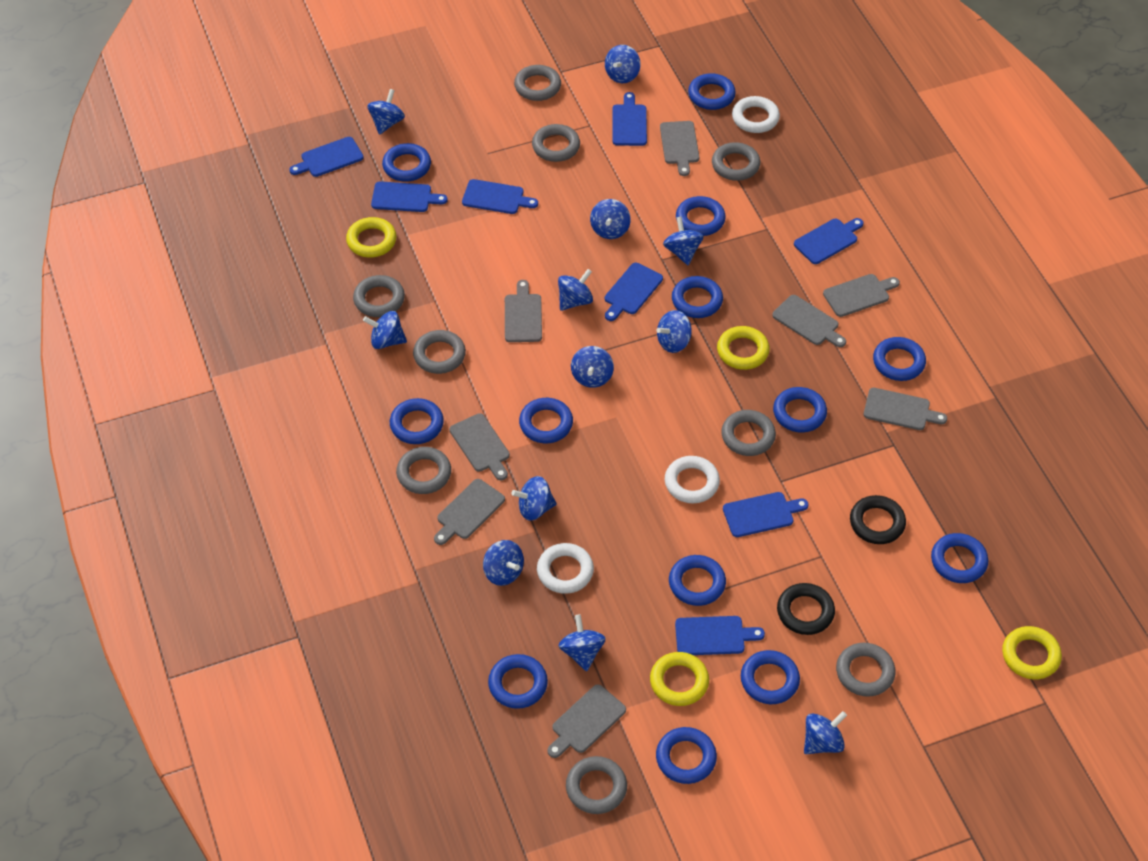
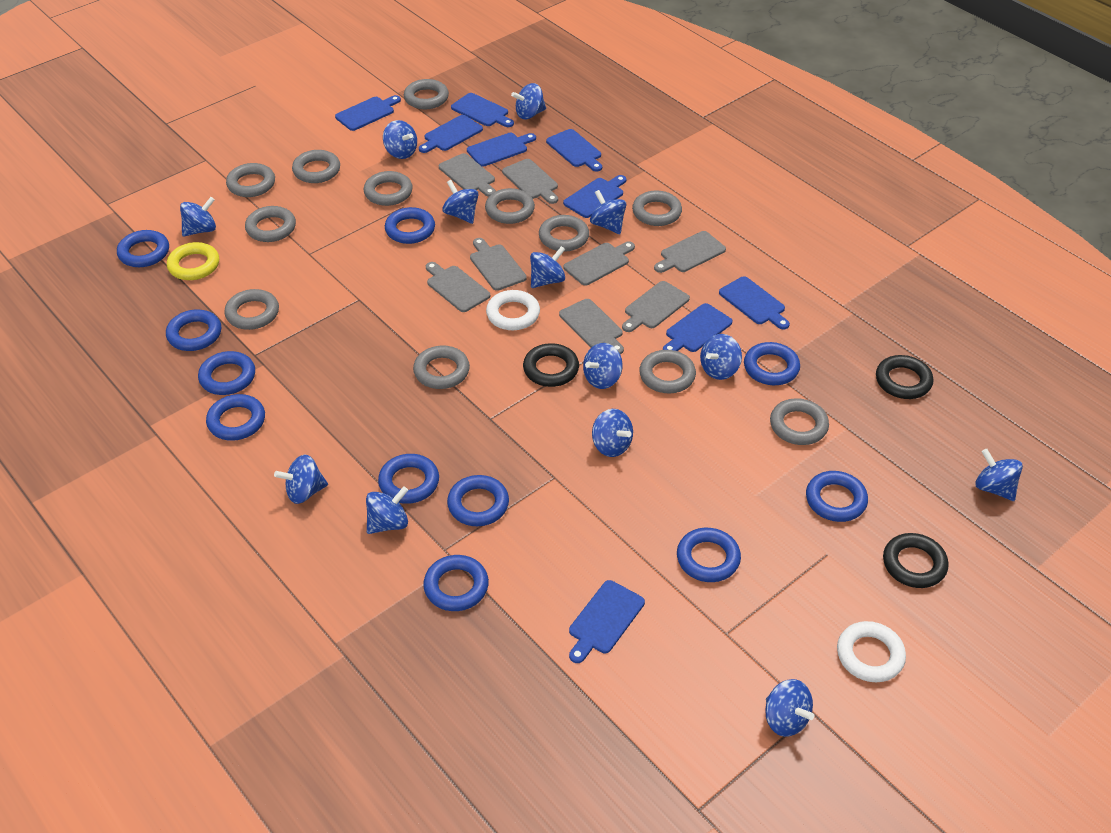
black ring: [777,583,835,635] [850,495,906,544] = 2 -> [523,343,579,387] [876,355,933,399] [883,533,949,588] = 3
blue cutting board: [289,137,364,177] [371,181,448,212] [462,179,538,214] [605,263,663,321] [612,92,647,146] [675,616,765,655] [723,492,809,537] [794,218,863,264] = 8 -> [335,95,401,131] [419,115,483,153] [451,93,514,127] [467,133,536,167] [546,129,602,172] [563,175,626,218] [569,580,645,663] [663,303,733,352] [719,276,790,330] = 9
blue ring: [382,143,431,182] [390,398,444,444] [488,654,548,709] [519,398,573,443] [656,727,717,784] [669,555,726,606] [672,276,723,318] [676,196,726,236] [688,73,736,110] [741,650,800,704] [773,387,827,432] [873,337,926,381] [931,533,988,583] = 13 -> [117,230,169,267] [166,309,221,351] [198,351,255,395] [206,394,265,441] [378,454,439,504] [385,207,435,244] [423,555,489,611] [447,475,509,526] [677,528,741,582] [744,342,800,385] [806,471,868,522] = 11
blue spinning top: [363,311,407,349] [367,89,405,135] [483,540,524,586] [511,476,557,520] [558,269,593,311] [559,614,606,671] [571,346,614,388] [590,199,631,239] [605,45,641,83] [656,310,692,353] [663,217,704,265] [804,711,847,754] = 12 -> [180,197,216,236] [274,455,328,504] [366,486,408,534] [383,120,417,159] [442,180,478,224] [511,83,546,119] [530,246,565,288] [583,343,623,389] [590,190,627,234] [592,409,633,457] [700,334,742,380] [765,679,814,737] [975,449,1023,501] = 13
grey ring: [353,275,405,317] [396,447,451,494] [413,330,466,374] [514,65,561,101] [532,124,580,162] [566,756,627,814] [712,142,760,181] [721,410,776,456] [836,643,896,697] = 9 -> [224,289,279,330] [226,163,275,197] [245,206,296,242] [292,150,340,183] [364,171,413,206] [404,79,449,109] [413,345,470,389] [485,188,535,224] [539,215,589,252] [632,190,682,226] [639,350,696,393] [770,398,829,445] = 12
white ring: [537,543,594,594] [665,456,720,503] [732,96,780,133] = 3 -> [486,290,540,330] [837,621,906,682] = 2
yellow ring: [346,217,396,258] [650,652,709,706] [717,326,770,370] [1002,626,1062,679] = 4 -> [167,242,219,280] = 1

